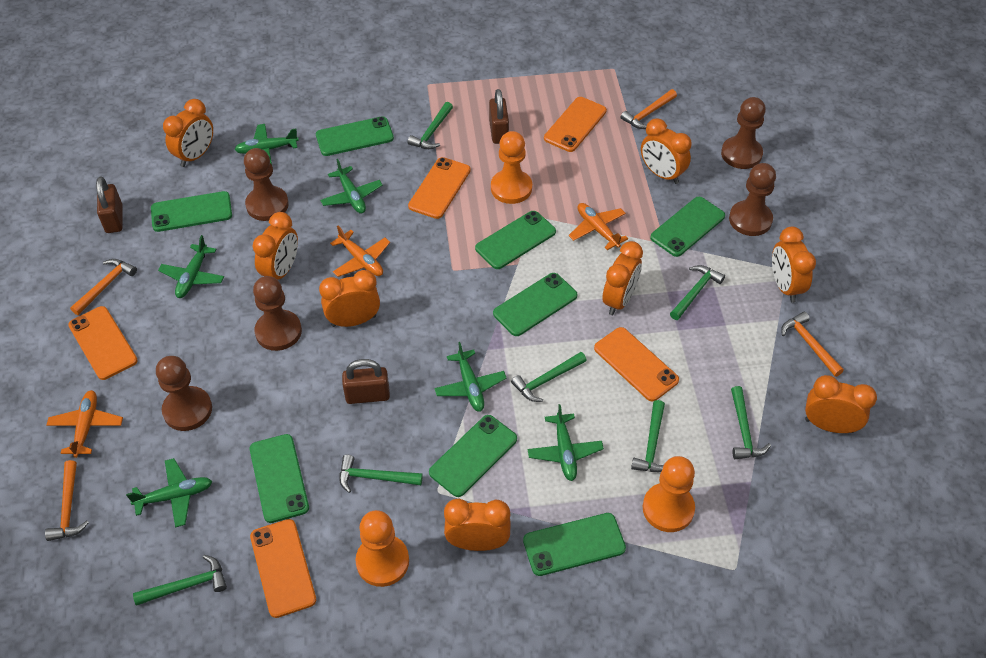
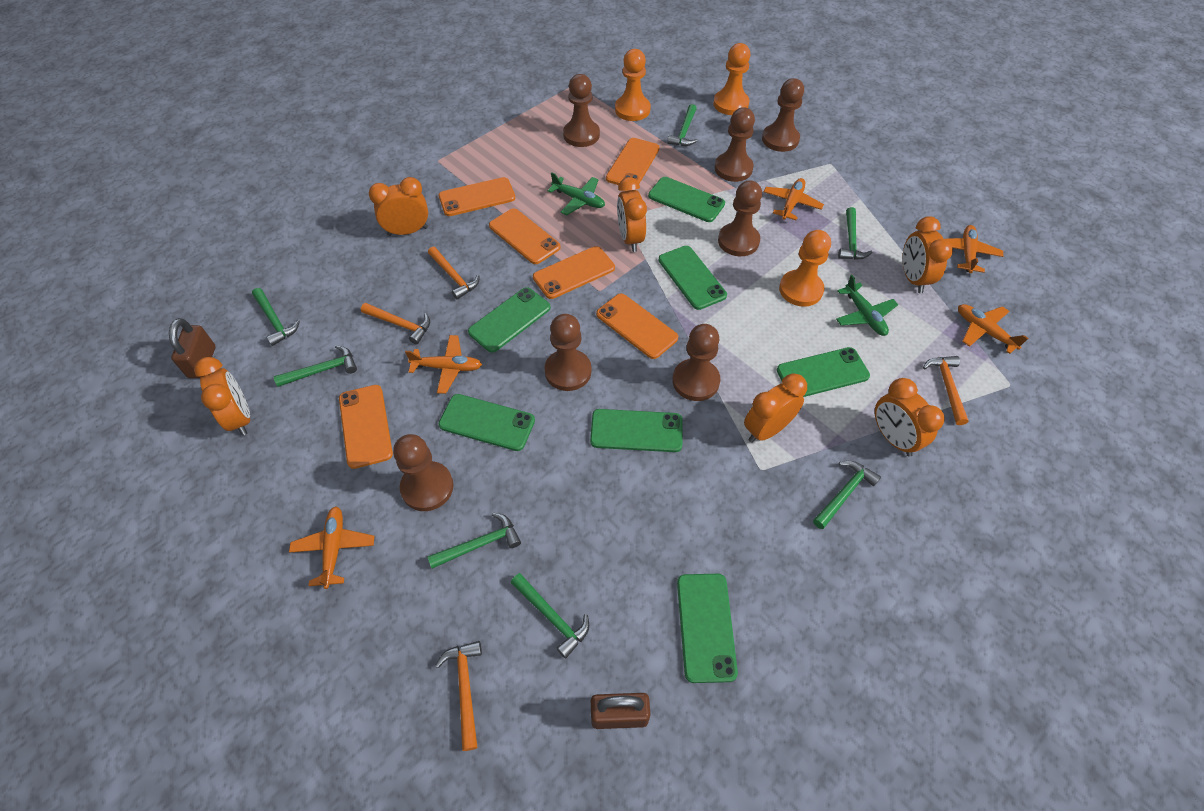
brown padlock: [96,177,122,233] [342,359,390,404] [489,89,509,144] = 3 -> [169,318,215,378] [591,693,650,729] = 2
brown pawn: [156,356,212,431] [244,148,289,221] [253,276,302,351] [721,97,766,169] [729,163,776,236] = 5 -> [393,434,454,511] [544,314,592,391] [563,74,600,147] [672,324,720,401] [715,107,755,182] [718,180,762,256] [762,78,804,152] = 7
green phone: [151,191,232,232] [250,434,309,523] [316,116,394,156] [429,415,517,497] [475,211,556,269] [493,273,578,336] [523,513,626,576] [650,197,725,257] = 8 -> [438,394,535,451] [468,287,551,353] [590,409,683,452] [648,177,725,222] [658,246,727,310] [677,574,738,683] [777,347,870,397] = 7
green plane: [126,458,212,527] [158,235,224,298] [234,124,299,164] [320,159,383,213] [434,342,507,412] [527,404,604,481] = 6 -> [547,172,605,215] [836,275,898,336] = 2
orange clock: [163,99,213,167] [252,212,298,280] [319,270,380,327] [444,499,511,551] [602,241,643,315] [641,118,692,184] [772,227,816,303] [805,375,877,433] = 8 -> [194,357,250,436] [369,177,428,236] [617,177,647,252] [744,374,807,443] [875,378,945,457] [903,217,953,293] = 6
orange phone: [68,306,138,380] [250,519,316,618] [408,157,471,219] [544,97,607,152] [594,327,679,401] = 5 -> [339,385,393,469] [439,177,515,216] [489,208,561,264] [533,246,615,299] [596,293,678,359] [606,138,660,185] = 6
orange plane: [46,390,123,458] [330,226,390,277] [569,203,628,250] = 3 -> [289,506,374,589] [405,335,482,394] [764,178,824,220] [945,225,1003,273] [958,304,1029,354] = 5

